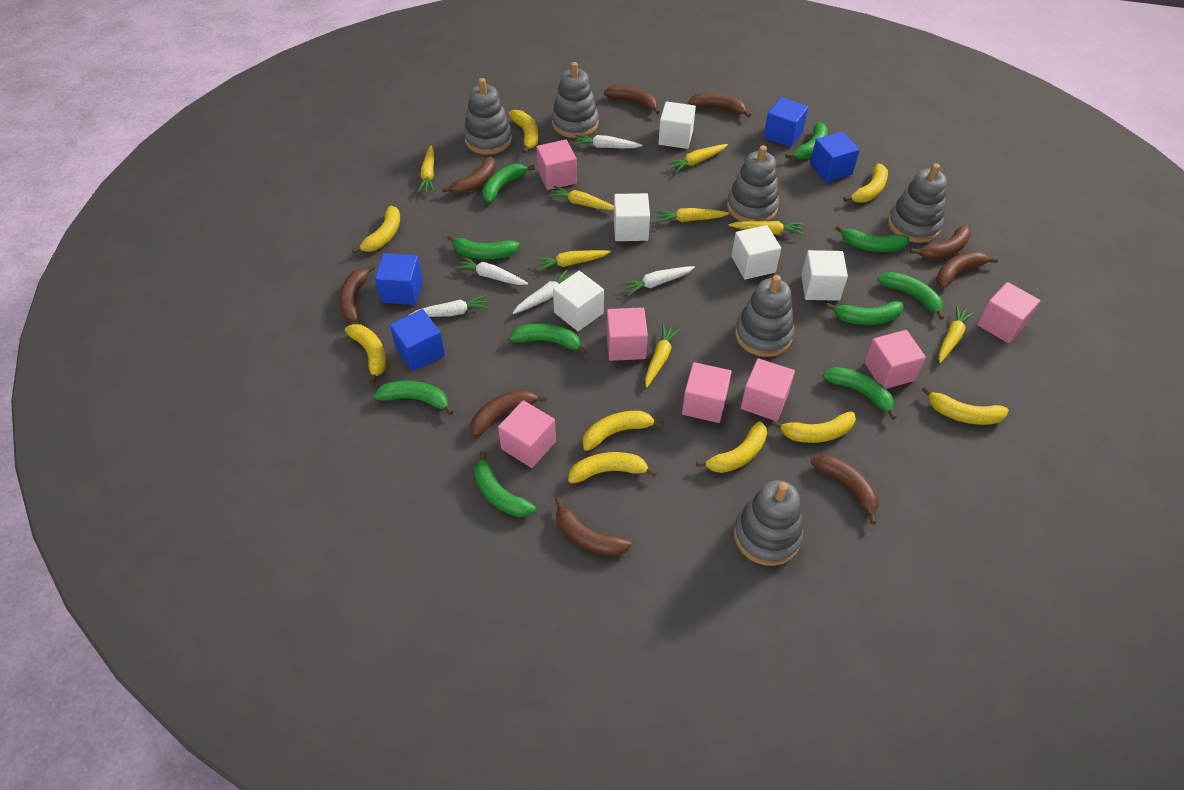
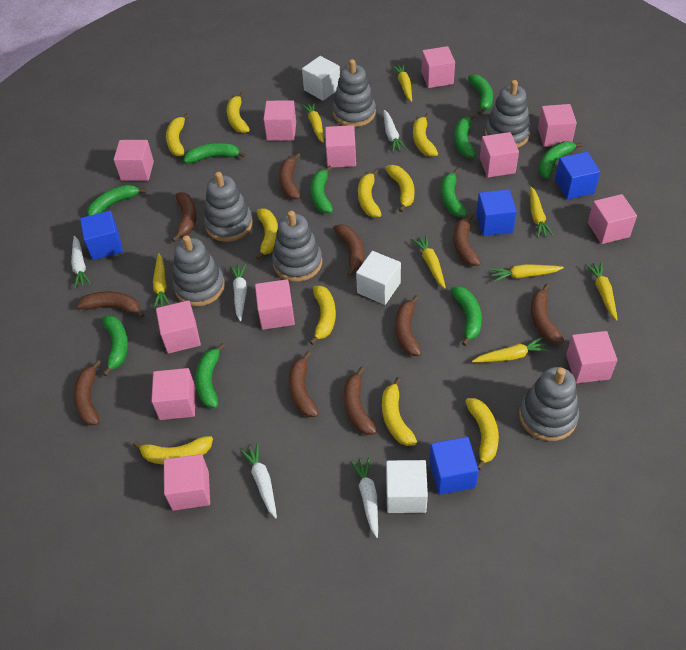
brown banana: [339,264,376,322] [441,156,496,194] [471,389,547,437] [555,497,632,556] [604,85,660,114] [689,93,751,118] [811,455,879,524] [910,225,971,260] [936,252,998,288] = 9 -> [73,360,101,425] [77,291,144,318] [172,192,197,242] [279,153,301,199] [289,351,319,417] [333,224,364,277] [344,367,377,435] [395,296,422,356] [454,213,481,266] [531,284,564,343] = 10
pink cube: [498,400,556,468] [536,140,577,190] [606,307,648,361] [682,362,732,423] [741,358,795,421] [864,330,926,389] [977,282,1040,344] = 7 -> [114,140,154,181] [151,368,196,420] [156,300,201,354] [164,454,210,511] [255,279,295,330] [263,100,296,141] [325,125,356,168] [422,46,455,88] [480,132,519,178] [538,104,577,147] [566,331,617,384] [588,194,637,244] = 12
white cube: [553,271,604,331] [614,193,650,241] [658,101,696,149] [732,225,781,280] [801,250,848,301] = 5 -> [302,56,340,101] [356,251,401,305] [386,460,428,513] = 3
yellow banana: [345,324,386,384] [352,206,400,254] [509,110,538,153] [568,452,657,483] [583,411,664,451] [696,421,767,473] [772,411,856,443] [843,163,888,203] [922,386,1009,425] = 9 -> [133,436,213,465] [166,114,189,156] [227,92,250,133] [256,208,278,260] [310,286,336,345] [358,169,382,217] [382,377,417,446] [385,165,414,212] [413,113,438,157] [465,398,499,470] = 10

